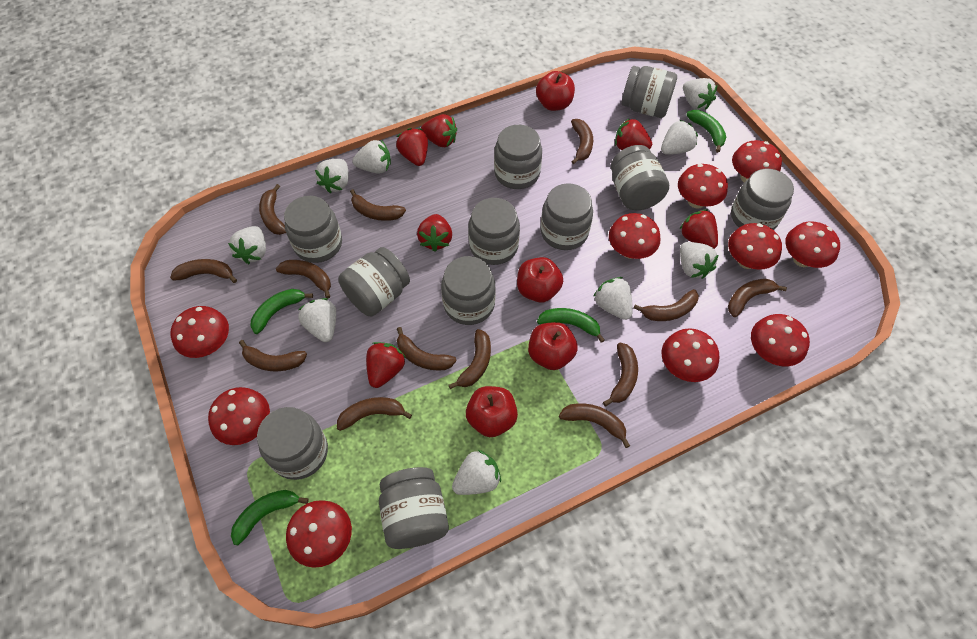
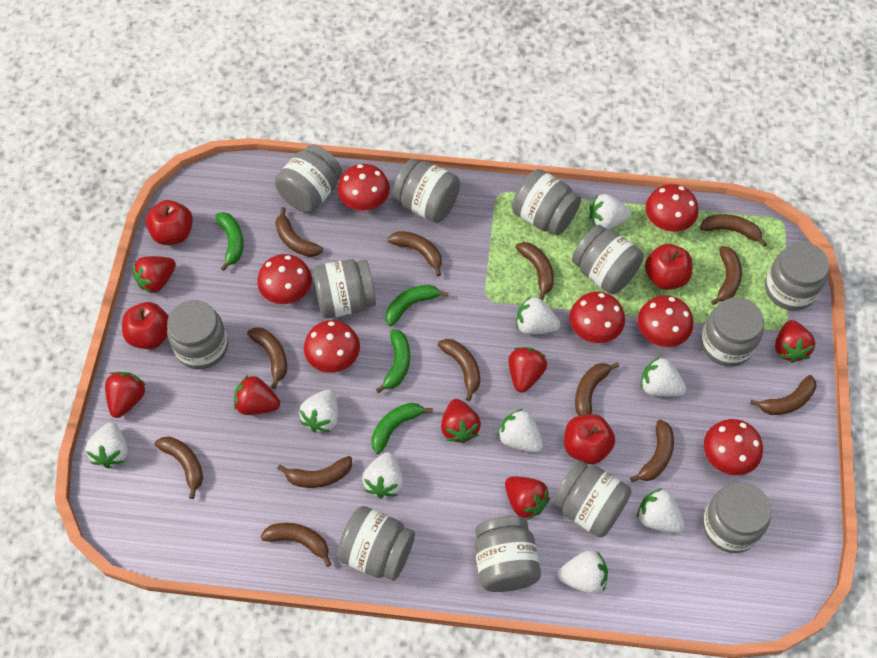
grey jar: [257,407,328,480] [284,196,342,263] [338,247,410,316] [379,467,449,549] [441,256,495,325] [468,198,520,265] [494,125,542,189] [541,183,593,250] [611,145,669,210] [621,66,677,118] [731,169,794,230] = 11 -> [167,300,228,369] [275,144,342,213] [312,259,376,319] [337,506,415,581] [393,159,460,223] [475,516,541,592] [512,169,581,235] [553,460,632,538] [572,225,644,294] [701,297,764,367] [703,482,771,553] [765,242,829,311] = 12
red mushroom: [170,306,229,358] [208,387,270,445] [286,500,352,568] [609,213,660,259] [662,328,720,382] [678,164,728,208] [728,223,782,270] [732,140,782,182] [751,314,810,366] [785,222,840,268] = 10 -> [257,254,312,304] [304,320,360,373] [338,164,390,211] [570,292,625,343] [638,295,693,347] [645,184,698,232] [704,419,763,475] = 7
red strawberry: [366,342,406,388] [396,128,428,166] [417,214,452,252] [421,114,457,147] [615,118,652,150] [679,209,718,249] = 6 -> [105,372,146,418] [133,256,176,294] [234,375,280,415] [441,399,481,444] [505,476,550,520] [508,347,547,393] [775,320,815,363] = 7

